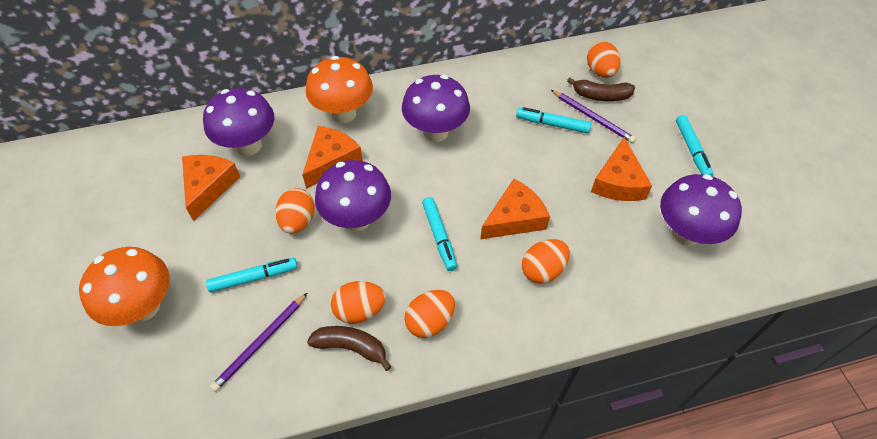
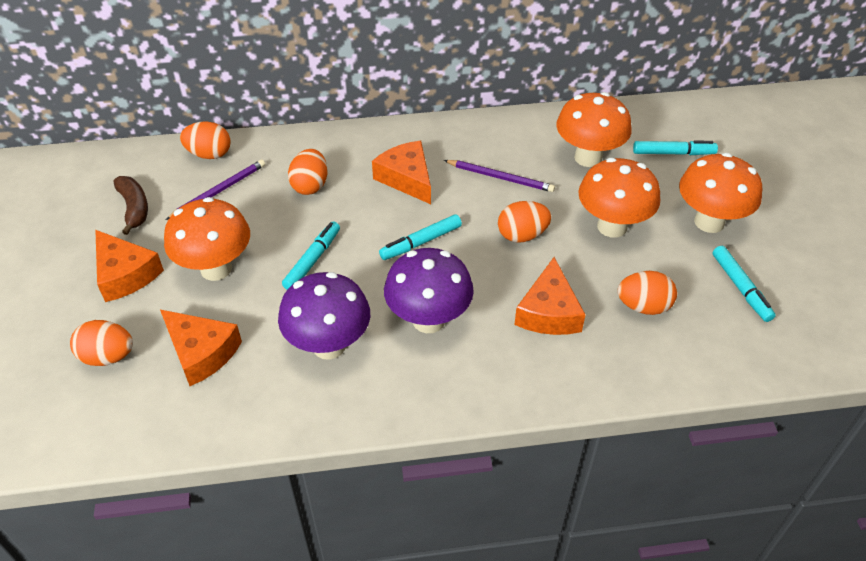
brown banana: [307,326,391,371] [567,77,635,101] = 2 -> [114,176,148,235] = 1
orange mushroom: [79,247,170,326] [306,56,373,123] = 2 -> [164,197,250,281] [556,92,632,167] [578,158,660,238] [679,153,762,233] = 4
purple mushroom: [203,88,274,156] [315,160,391,231] [402,75,470,142] [660,174,742,246] = 4 -> [278,272,370,360] [384,248,474,333] = 2

